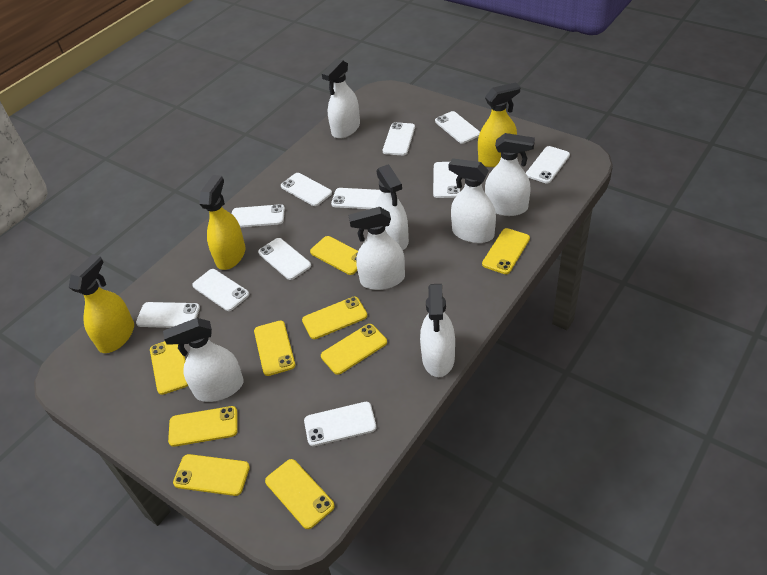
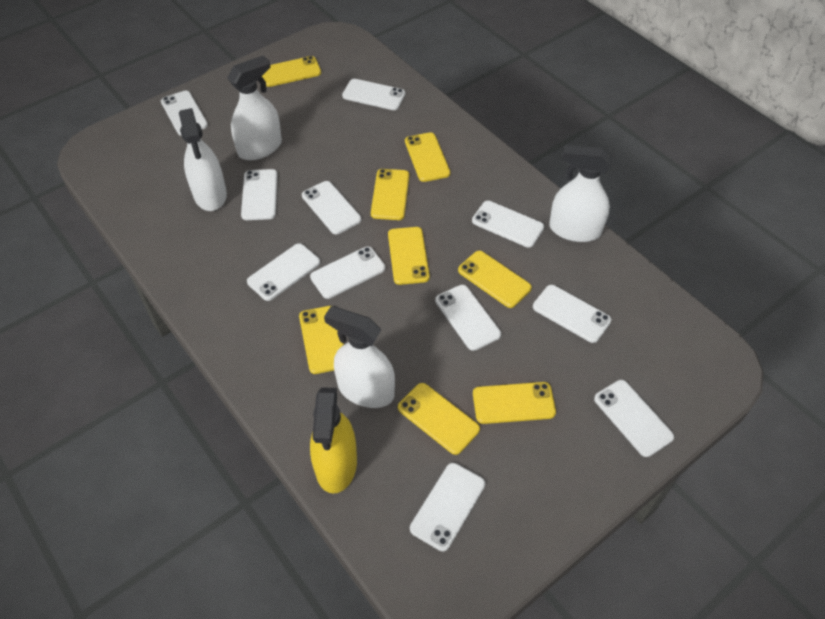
white spray bottle: [163,318,243,402] [322,59,360,139] [349,207,405,290] [375,164,409,250] [420,284,455,377] [449,158,496,243] [485,133,535,216] = 7 -> [179,108,227,211] [227,55,282,160] [324,306,395,408] [549,145,612,242] = 4
yellow phone: [150,341,188,395] [168,406,238,447] [173,454,250,496] [254,320,295,376] [265,459,335,529] [302,297,367,339] [310,236,358,275] [321,324,387,375] [482,228,530,274] = 9 -> [262,56,321,87] [299,306,344,374] [371,169,409,220] [388,227,430,285] [398,383,480,455] [405,132,450,182] [458,251,532,308] [473,382,556,424] = 8
yellow spray bottle: [69,254,134,353] [199,175,245,270] [478,83,520,167] = 3 -> [310,387,357,494] = 1

